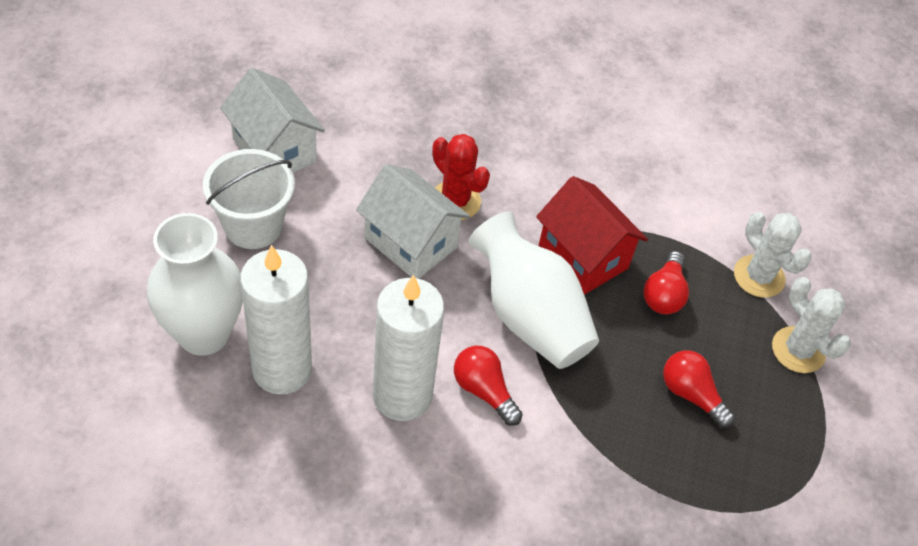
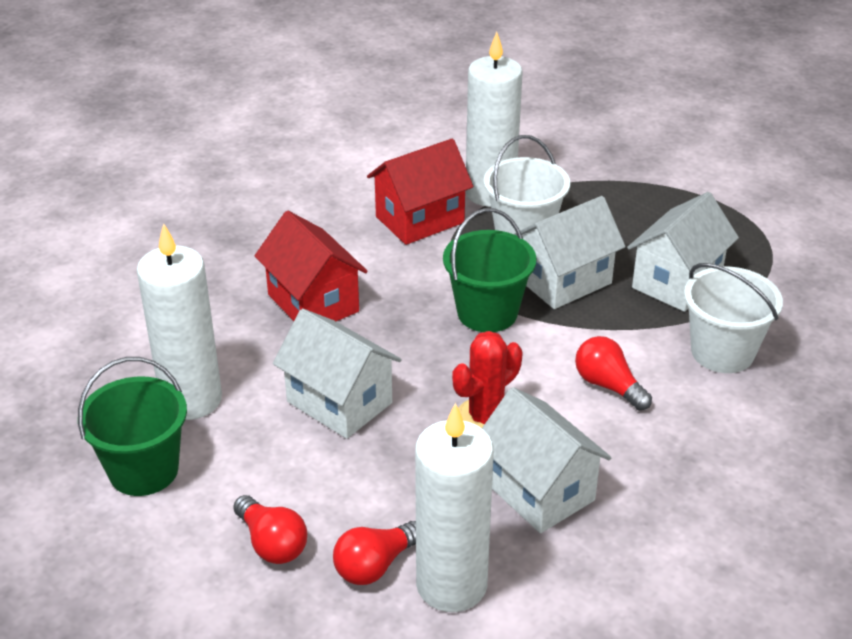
green bucket: none = 0 -> [78,357,187,496] [443,208,536,332] = 2
red house: [536,176,648,295] = 1 -> [255,211,368,321] [367,139,473,245] = 2
white bucket: [203,149,295,249] = 1 -> [484,135,570,235] [684,263,783,373] = 2
white cactus: [734,212,812,298] [772,277,851,373] = 2 -> none = 0
white candle: [240,245,312,395] [373,275,444,421] = 2 -> [137,223,222,420] [415,403,494,612] [466,32,523,207] = 3
white house: [220,68,325,172] [356,164,470,279] = 2 -> [273,309,402,439] [482,387,612,533] [514,196,626,309] [627,192,739,312] = 4
white vase: [147,213,243,356] [468,212,599,369] = 2 -> none = 0

